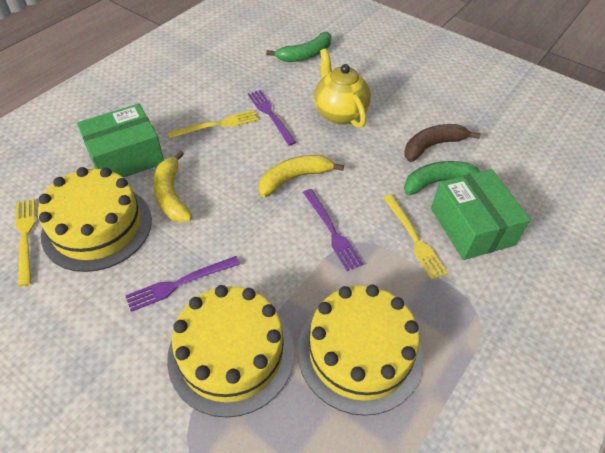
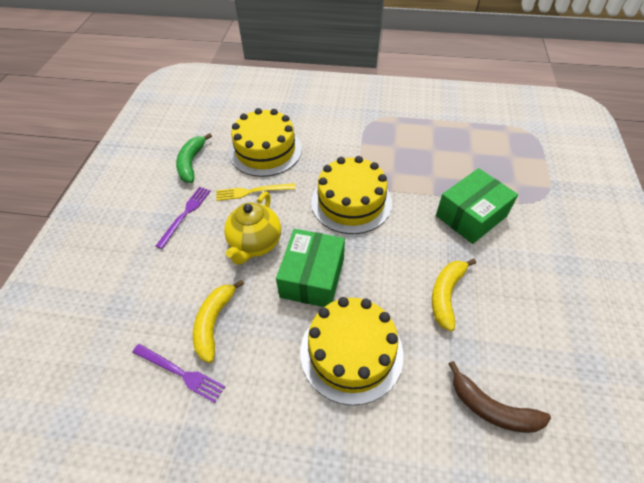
green banana: [266,32,332,62] [404,161,480,195] = 2 -> [176,133,212,183] = 1
purple fork: [125,256,240,312] [248,90,296,146] [303,189,363,271] = 3 -> [132,344,225,403] [156,187,211,249] = 2
yellow fork: [16,199,35,287] [168,110,259,139] [384,195,448,280] = 3 -> [216,183,296,201] = 1

